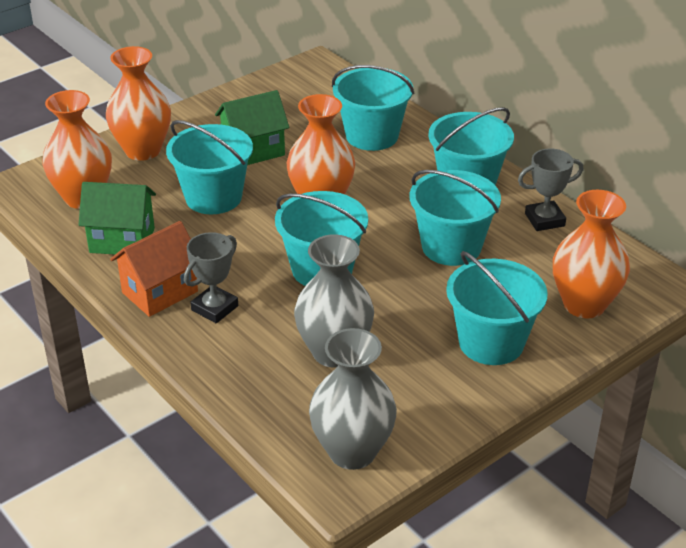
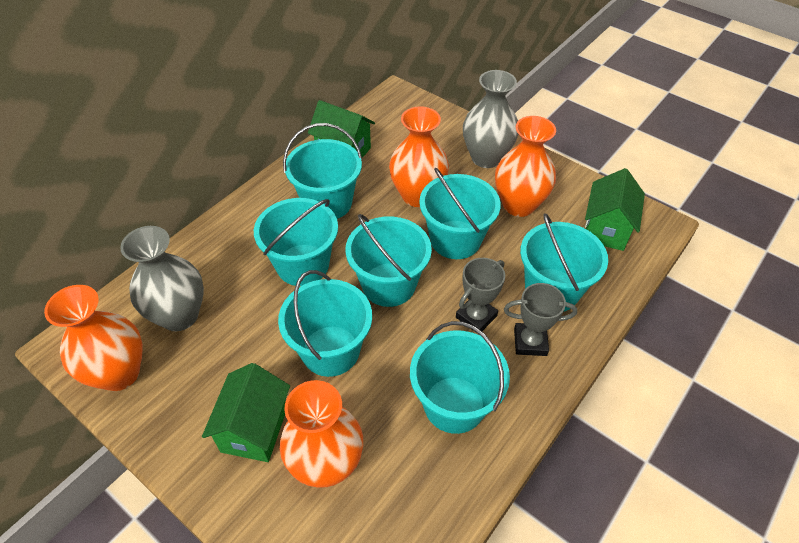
green house: [78,182,156,254] [215,90,289,165] = 2 -> [202,363,290,462] [308,100,375,158] [585,168,645,251] = 3
orange house: [110,221,198,317] = 1 -> none = 0
turquoise bucket: [166,120,253,214] [275,191,368,286] [332,65,414,151] [410,170,501,266] [428,107,514,186] [446,251,548,365] = 6 -> [254,198,338,286] [278,270,372,377] [283,123,362,219] [345,214,432,307] [410,321,510,434] [419,168,501,259] [520,213,608,311] = 7

